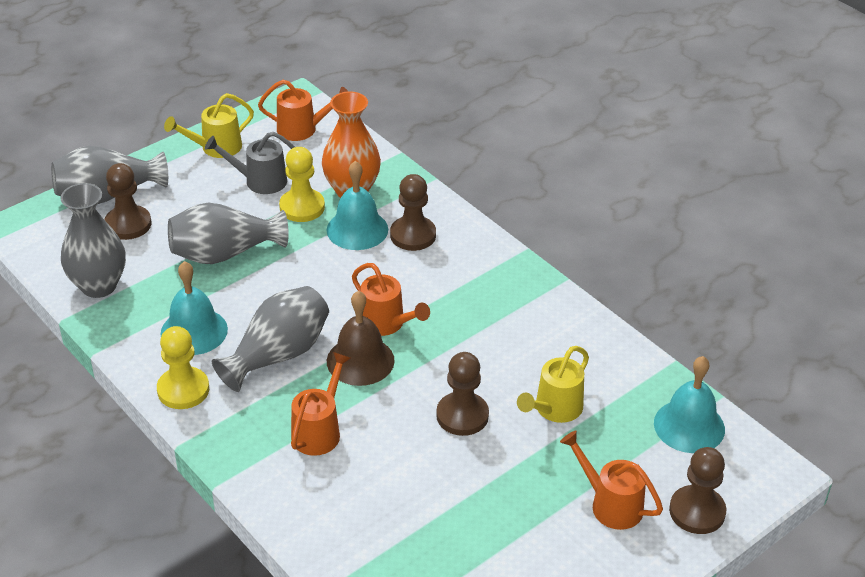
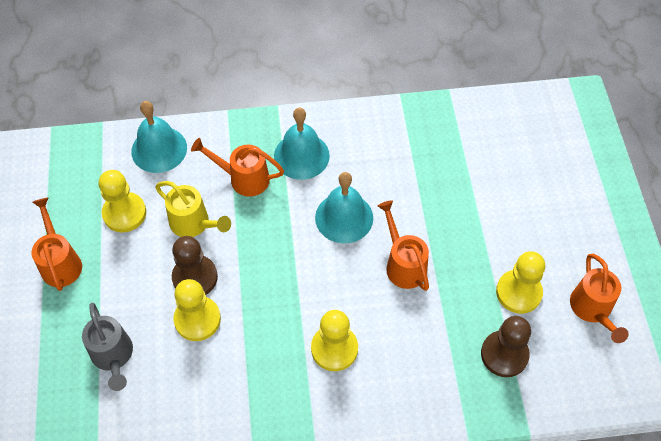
brown bell: [327,291,395,386] = 1 -> none = 0
brown pawn: [104,163,151,240] [390,174,436,251] [436,352,489,436] [669,447,727,534] = 4 -> [172,236,218,295] [481,316,531,377] = 2
grey vase: [51,146,168,204] [60,183,126,298] [168,203,289,264] [212,286,329,392] = 4 -> none = 0
orange vase: [322,91,381,198] = 1 -> none = 0
yellow pawn: [157,326,209,409] [279,147,325,222] = 2 -> [99,170,146,232] [174,279,221,341] [311,310,358,371] [496,251,545,314] = 4
yellow watering can: [164,93,254,158] [517,346,589,423] = 2 -> [155,181,231,237] = 1

